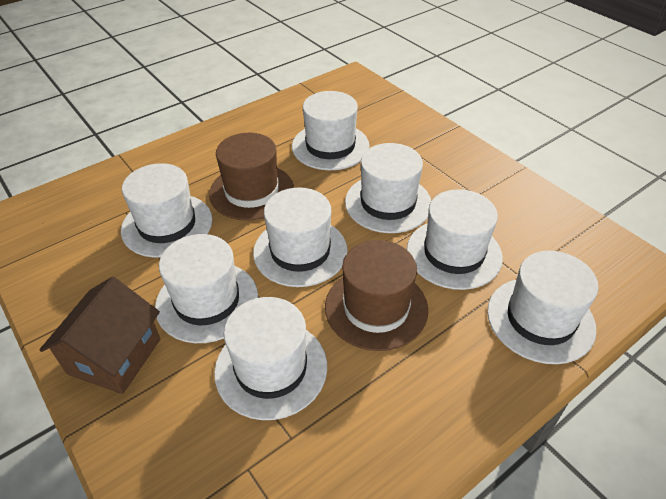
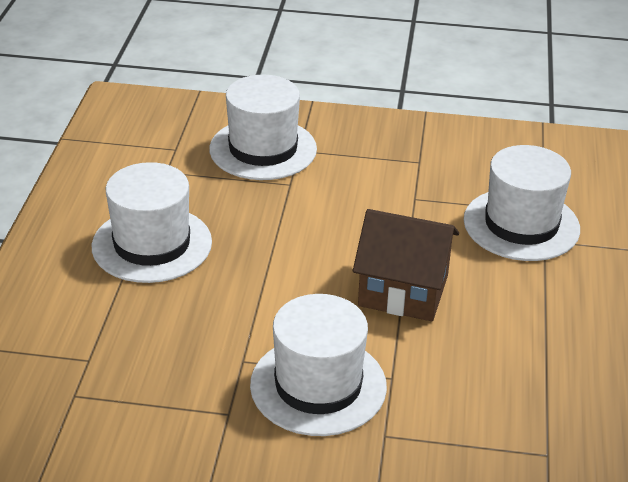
brown hat: [209,133,294,221] [325,240,428,351] = 2 -> none = 0
white hat: [121,163,212,258] [155,234,258,343] [214,297,327,420] [253,187,348,287] [292,91,370,170] [345,143,431,233] [407,189,503,290] [487,251,598,364] = 8 -> [92,162,212,283] [209,75,317,180] [250,294,387,436] [464,145,580,261] = 4

